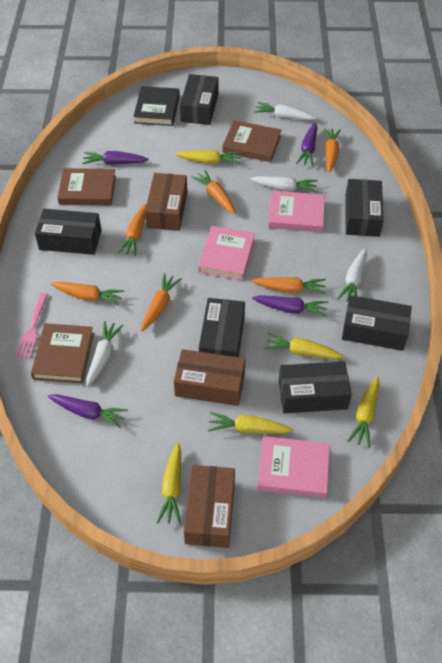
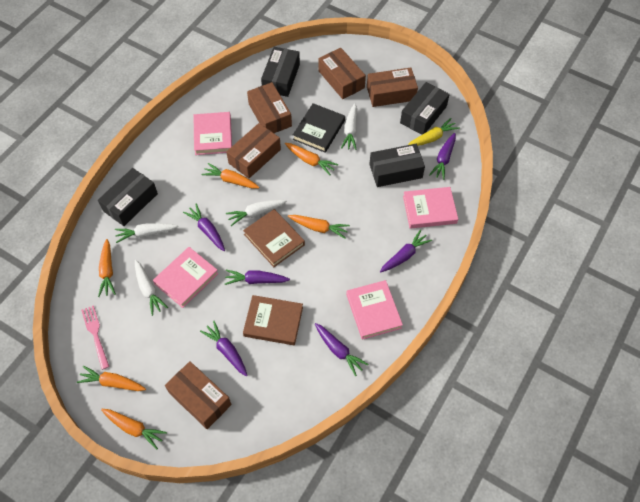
black box: [35,209,101,255] [180,74,218,125] [199,298,245,357] [279,361,352,413] [342,295,412,351] [345,179,384,237] = 6 -> [98,168,158,226] [261,47,300,97] [369,144,425,187] [400,82,450,135] = 4
brown book: [31,323,94,383] [57,168,116,205] [223,120,281,162] = 3 -> [243,209,305,267] [243,295,303,345] = 2
brown box: [145,173,188,231] [174,349,245,406] [184,465,235,548] = 3 -> [165,361,231,429] [226,123,281,178] [247,82,292,133] [319,48,366,99] [367,68,418,107] = 5
pink book: [198,226,255,280] [257,436,330,498] [268,191,325,232] = 3 -> [153,247,219,308] [194,112,232,155] [346,280,403,340] [403,187,458,229] = 4
purple carrot: [48,394,128,428] [82,151,149,165] [252,295,328,317] [296,123,318,167] = 4 -> [183,204,225,251] [200,321,248,376] [225,270,290,285] [315,323,368,376] [380,230,432,272] [429,133,456,180] = 6
yellow carrot: [157,443,181,525] [175,150,241,164] [208,412,293,434] [264,333,344,359] [348,376,380,448] = 5 -> [408,118,460,146] = 1

